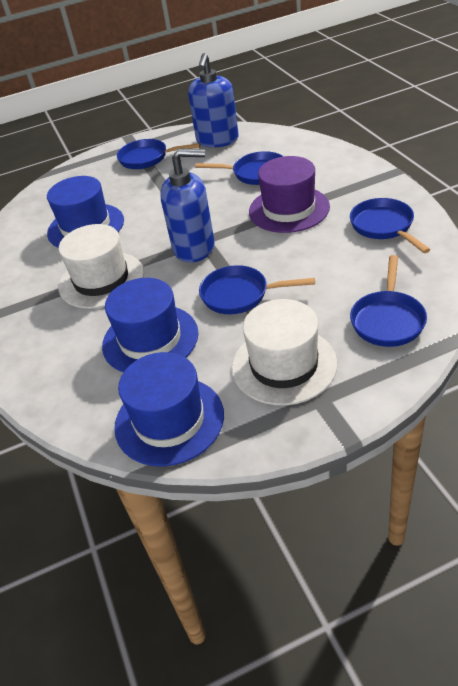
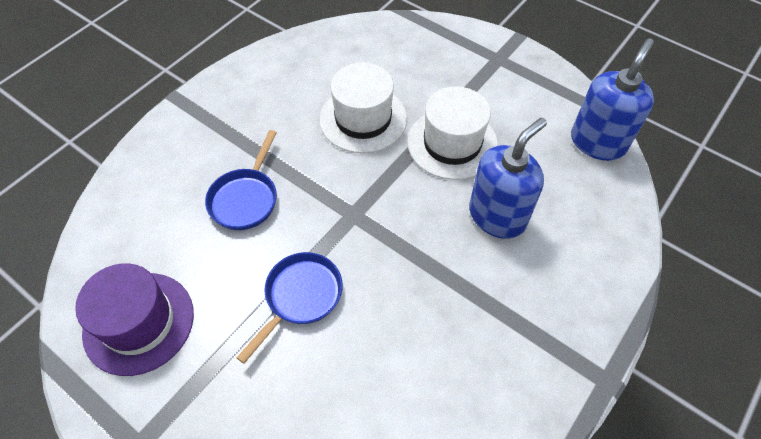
blue hat: [47,176,124,248] [102,278,198,372] [114,352,224,467] = 3 -> none = 0
blue pan: [117,139,200,169] [195,151,283,185] [199,265,315,314] [350,198,431,253] [350,255,427,347] = 5 -> [205,130,277,230] [237,252,343,364] = 2

